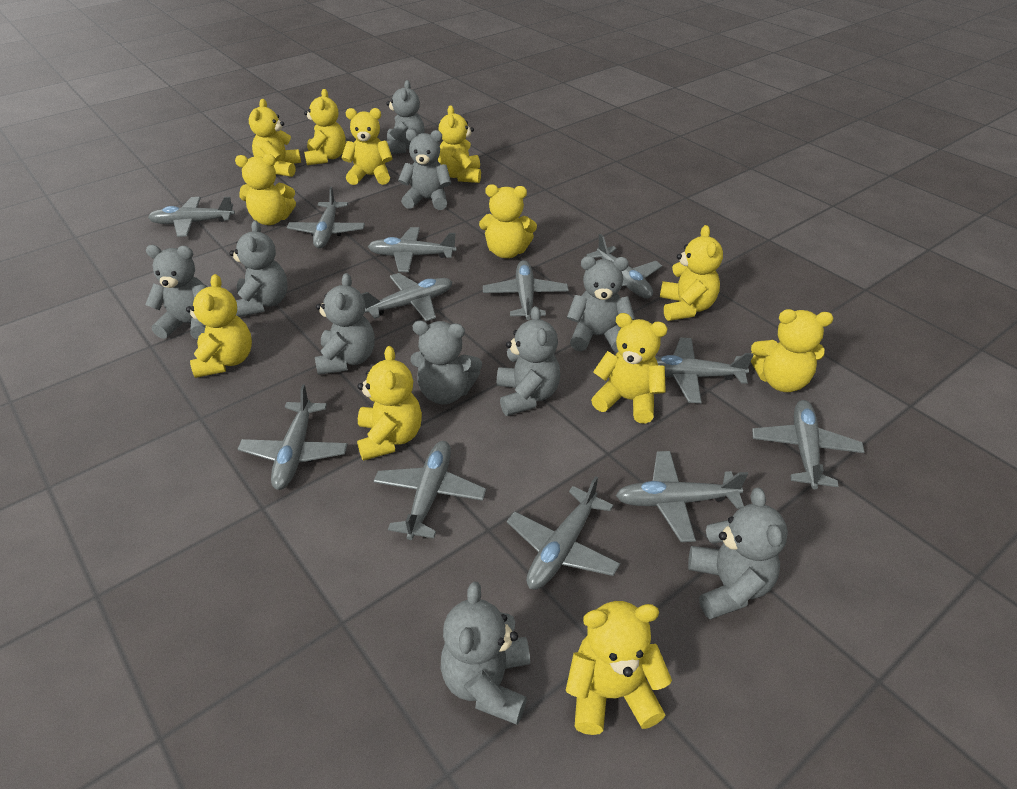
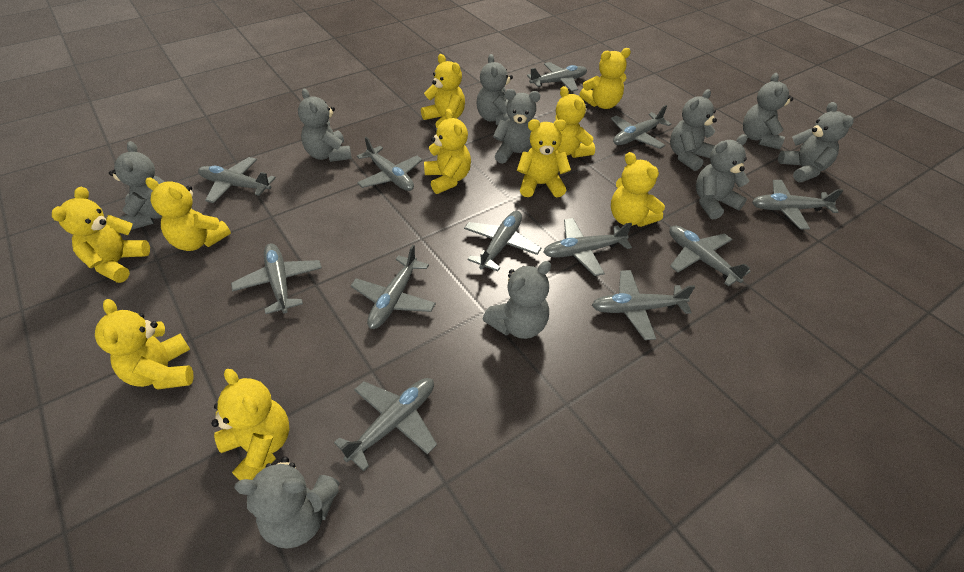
yellow teddy bear: [186,274,252,378] [235,154,296,225] [249,99,301,177] [304,89,346,165] [341,108,393,185] [357,346,422,461] [438,105,481,183] [479,184,537,258] [566,601,672,735] [591,313,668,424] [660,225,723,321] [751,309,833,392] = 12 -> [52,187,150,283] [95,299,194,390] [145,177,231,251] [211,369,289,480] [421,54,465,128] [424,109,471,194] [517,119,571,197] [553,86,595,158] [580,48,631,109] [611,152,665,227] = 10

